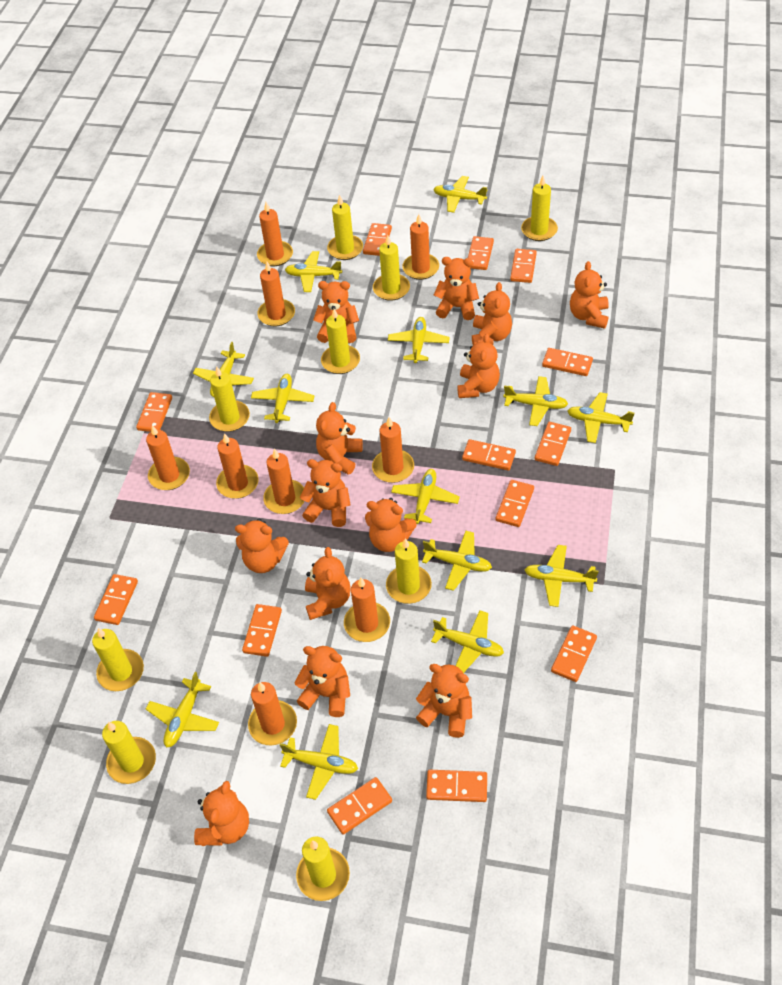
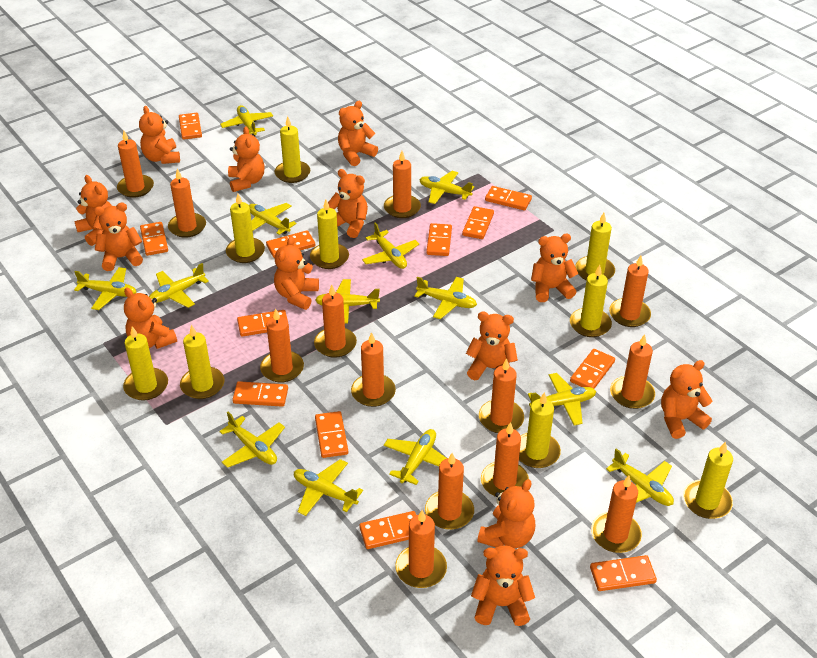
orange candle: [146,425,190,490] [216,433,259,499] [248,682,297,745] [257,202,293,266] [257,262,295,327] [263,449,305,514] [344,577,390,642] [372,417,414,483] [402,214,439,280] = 9 -> [117,131,154,198] [168,169,206,238] [260,308,304,383] [314,284,357,358] [351,332,396,407] [384,151,421,218] [395,510,447,588] [425,453,474,530] [479,358,524,433] [481,422,529,497] [591,475,642,553] [609,256,651,327] [610,334,655,409] = 13
orange domino: [94,574,138,625] [136,392,172,432] [242,604,282,657] [327,777,392,835] [363,223,392,256] [426,770,487,802] [462,439,516,471] [468,236,494,270] [496,480,534,527] [510,249,537,283] [535,422,571,466] [542,348,593,376] [551,625,597,682] = 13 -> [140,222,168,256] [179,113,202,140] [232,381,288,407] [237,310,289,337] [266,230,315,258] [315,411,348,458] [359,511,416,549] [426,223,452,256] [462,206,494,239] [485,186,532,210] [570,349,615,389] [590,555,657,591] = 12

